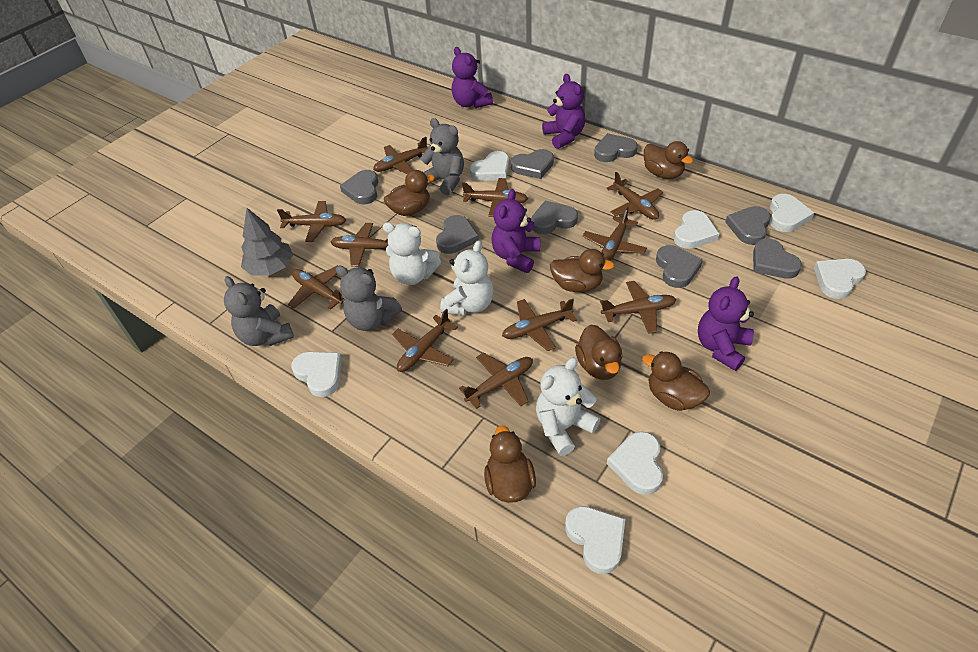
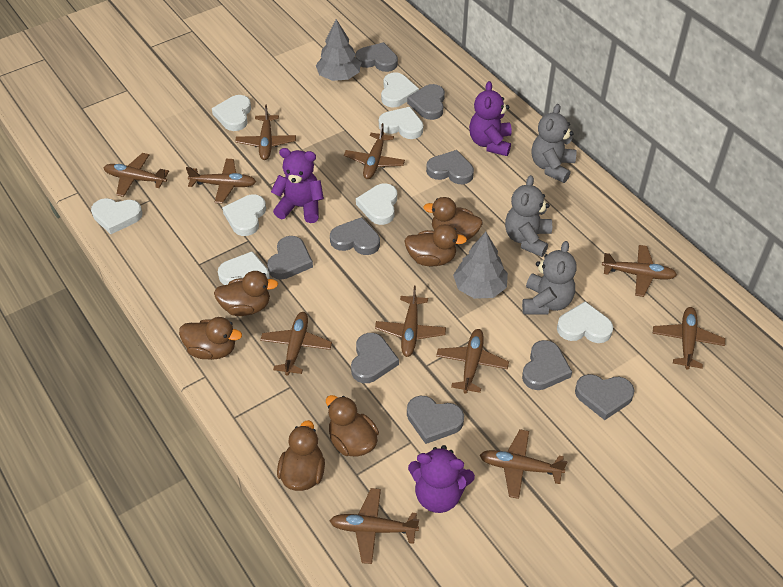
grey heart: [340,170,378,205] [436,215,479,254] [511,149,554,179] [531,201,578,234] [594,133,638,162] [656,245,703,288] [725,206,771,245] [753,238,802,279] = 8 -> [267,236,313,280] [330,217,380,255] [351,333,399,383] [355,42,398,72] [407,84,445,120] [407,396,464,444] [426,150,474,184] [522,340,572,390] [575,374,635,420] = 9
grey tree: [241,208,293,276] = 1 -> [316,19,361,81] [453,232,508,299] = 2
purple teddy bear: [452,47,493,108] [491,189,540,273] [542,74,585,149] [698,276,754,371] = 4 -> [271,148,324,223] [408,445,475,513] [469,81,512,156] = 3
white heart: [291,352,342,397] [470,151,509,181] [565,506,625,574] [607,431,663,495] [674,210,719,249] [770,194,814,232] [814,259,866,299] = 7 -> [91,198,143,234] [212,95,251,131] [218,251,270,285] [222,194,266,236] [356,183,397,225] [379,107,423,139] [381,72,419,107] [557,301,613,343] = 8
white teddy bear: [383,222,441,285] [440,240,493,316] [536,357,600,456] = 3 -> none = 0

